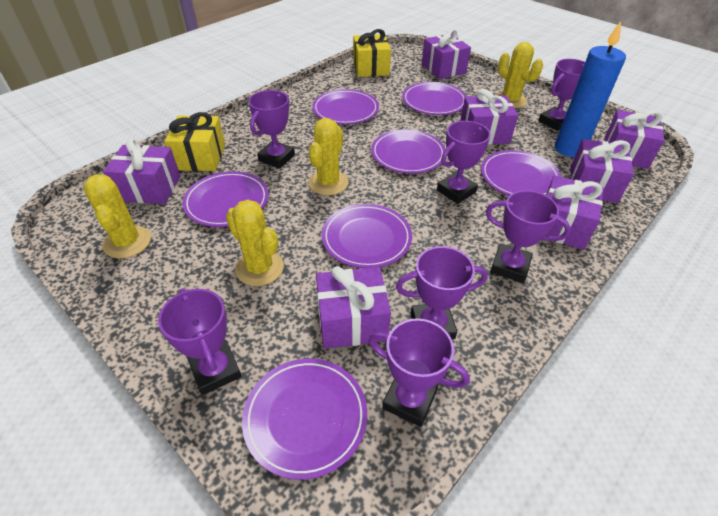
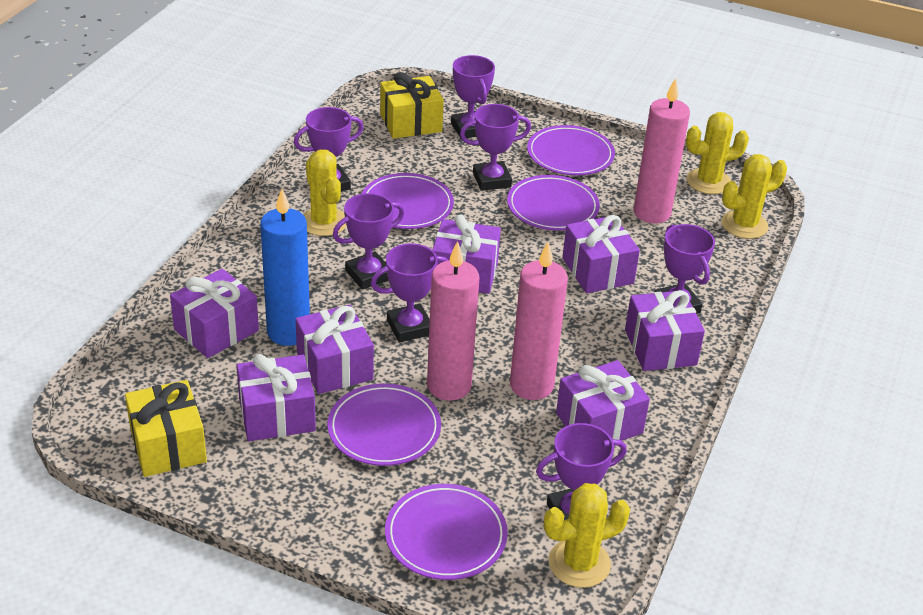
pink candle: none = 0 -> [427,241,479,401] [510,242,568,400] [634,78,690,224] = 3
purple plate: [182,171,268,227] [242,359,367,480] [312,89,379,124] [322,204,412,268] [371,129,445,174] [402,82,466,115] [481,150,562,196] = 7 -> [328,384,441,466] [362,173,454,229] [385,484,508,580] [507,175,600,231] [527,125,615,176] = 5

